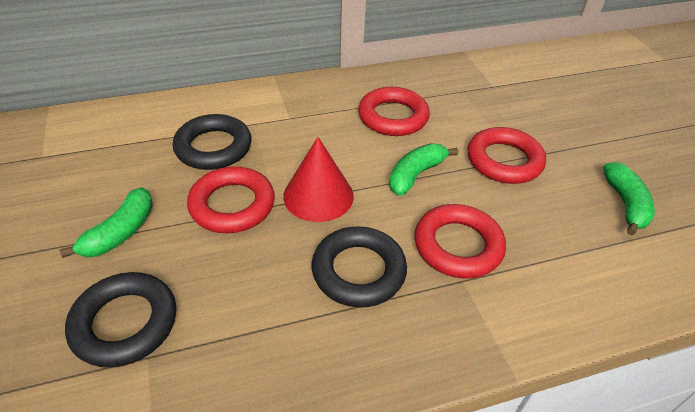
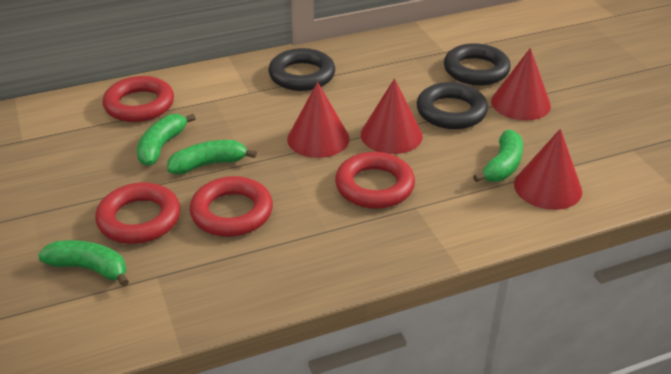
green banana: [60,187,153,258] [389,143,458,196] [603,162,655,235] = 3 -> [38,240,129,287] [137,114,196,166] [167,140,257,175] [473,130,523,182] = 4
red cone: [283,137,354,222] = 1 -> [287,82,350,158] [361,78,423,154] [491,48,551,121] [514,129,582,210] = 4

